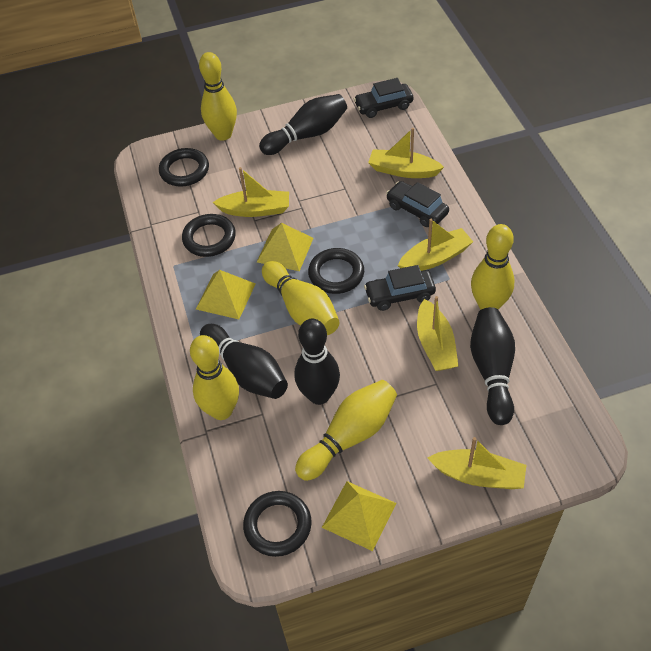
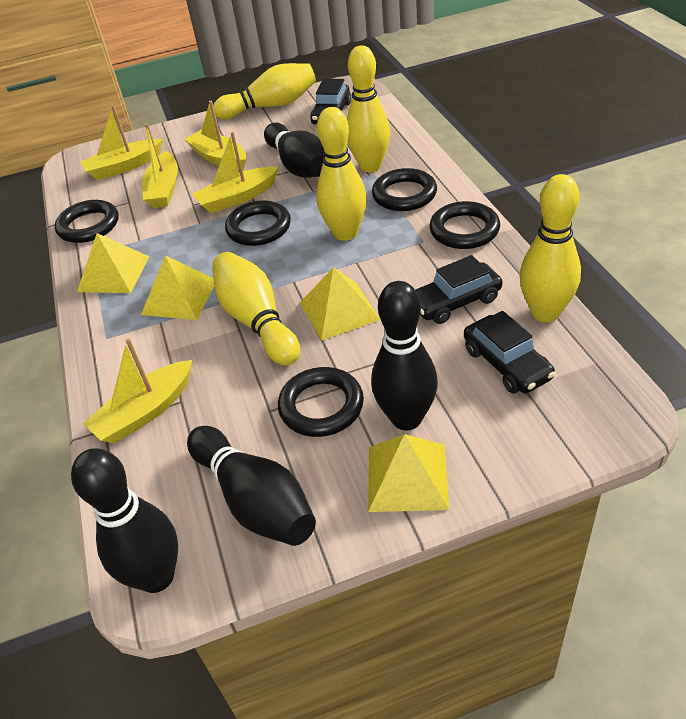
black ring: [159,148,209,187] [182,214,236,257] [243,491,312,557] [308,248,364,294] = 4 -> [55,200,119,243] [225,200,291,246] [278,367,364,437] [372,168,437,211] [429,201,500,249] = 5
yellow pyramid: [196,270,256,319] [257,223,313,271] [322,481,397,551] = 3 -> [77,233,149,293] [141,255,214,320] [300,267,381,341] [368,434,449,512] = 4

